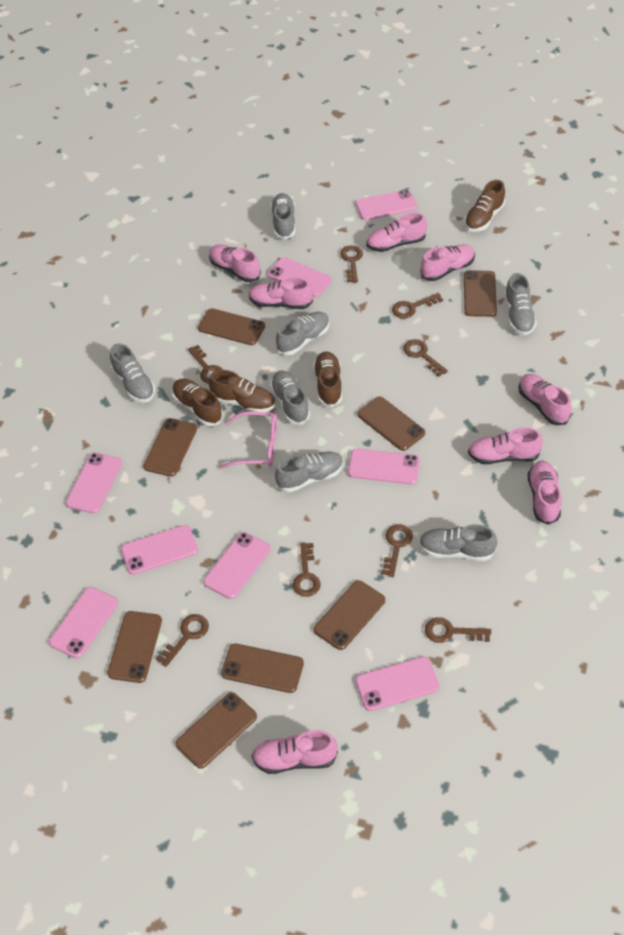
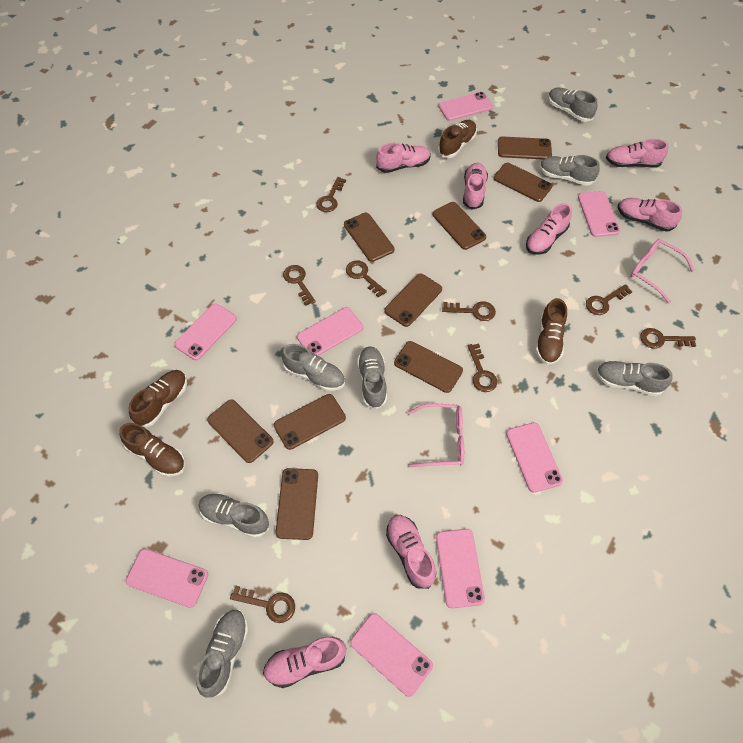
brown phone: [107,611,162,683] [143,418,197,477] [176,692,257,769] [198,308,265,345] [221,643,304,693] [314,580,385,650] [358,397,425,451] [464,270,497,317] = 8 -> [207,399,274,463] [274,394,346,450] [276,468,318,540] [344,213,395,262] [384,274,442,327] [394,341,463,393] [433,202,486,250] [494,163,552,202] [498,136,552,159] = 9
pink glasses: [220,412,277,469] = 1 -> [408,403,464,467] [631,239,694,303] = 2
pink shoe: [209,244,261,282] [249,277,313,309] [252,730,338,774] [366,213,427,252] [420,244,475,281] [468,427,543,464] [519,374,572,425] [528,460,562,525] = 8 -> [263,637,346,688] [376,143,431,173] [386,515,436,589] [463,163,488,210] [526,203,572,254] [606,139,668,167] [618,198,682,232] = 7

